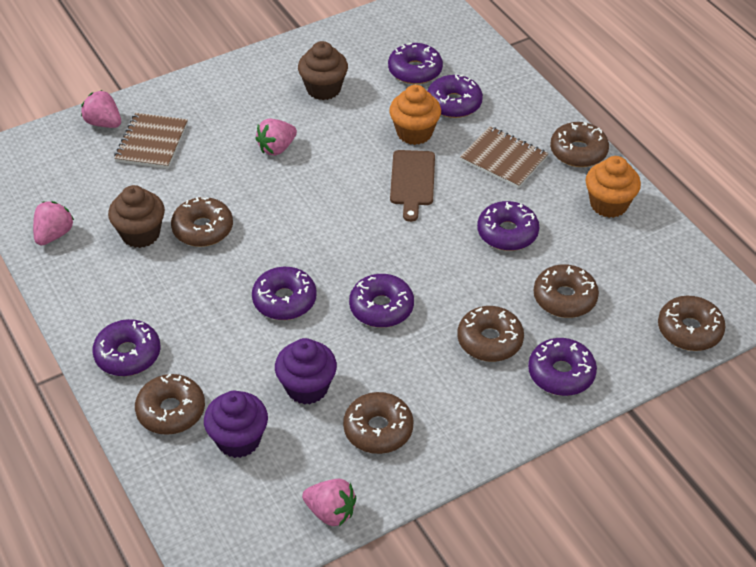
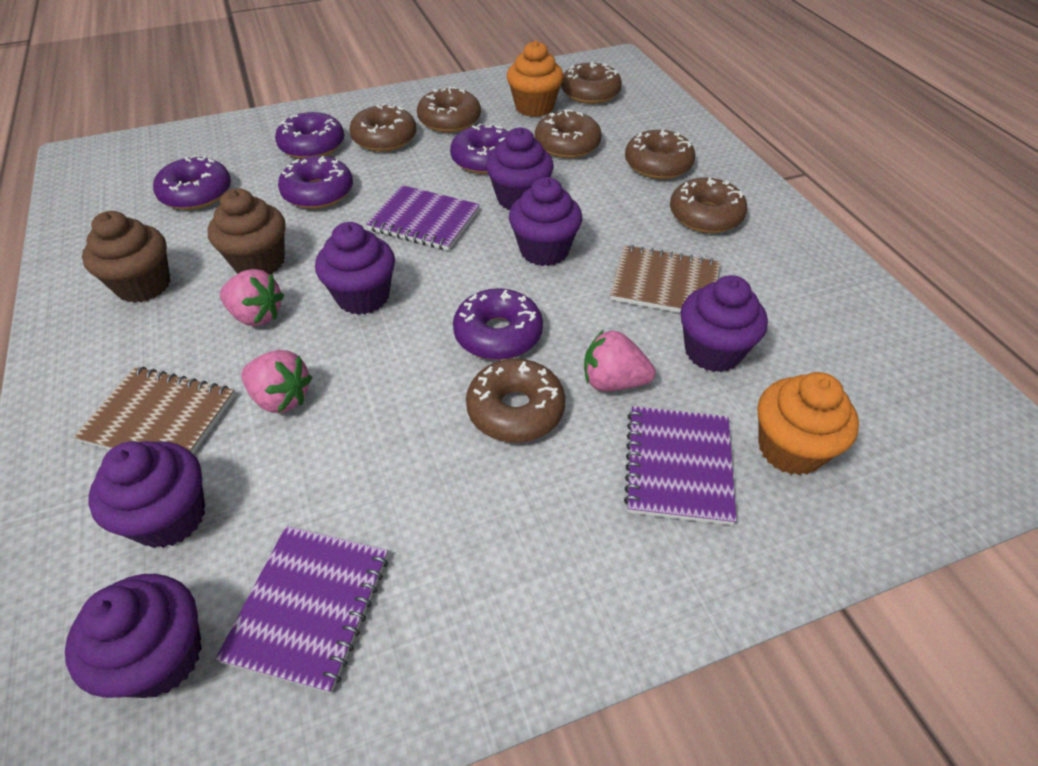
brown cutting board: [390,150,435,222] = 1 -> none = 0
pink strawberry: [33,201,74,245] [81,90,121,128] [255,119,297,156] [302,479,356,526] = 4 -> [220,269,284,326] [241,350,312,413] [584,330,656,391] = 3
purple cupcake: [204,391,268,458] [275,338,337,405] = 2 -> [65,574,202,698] [88,441,205,548] [315,222,395,315] [486,127,554,210] [509,177,582,266] [680,275,768,372] = 6
purple donut: [93,319,161,376] [252,267,317,320] [349,274,414,328] [388,43,443,84] [427,75,483,118] [477,201,539,251] [528,338,597,396] = 7 -> [153,155,231,210] [275,112,344,159] [278,156,353,209] [450,123,509,174] [453,288,543,360] = 5
purple notebook: none = 0 -> [215,526,388,693] [366,185,480,251] [624,406,737,525] = 3

